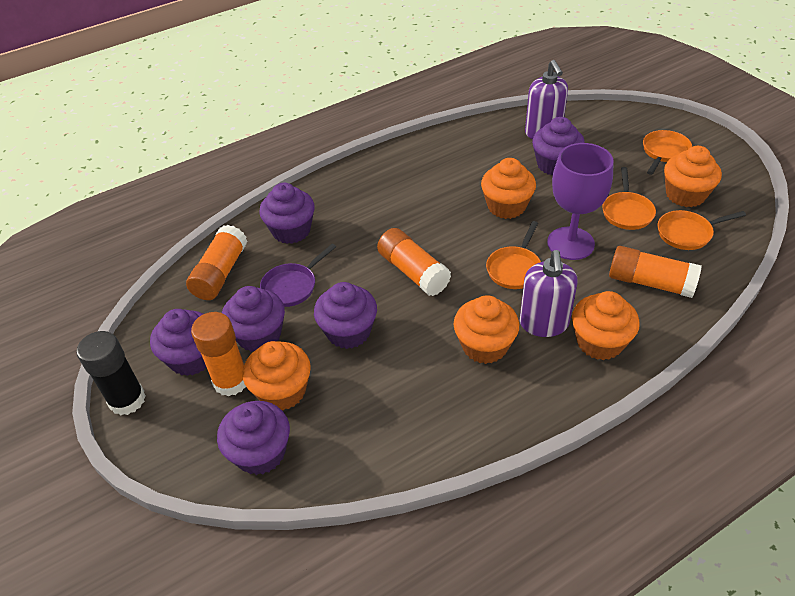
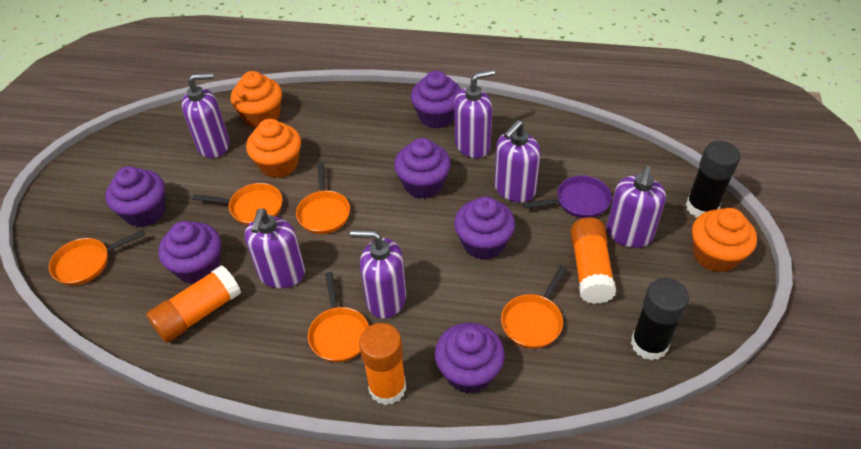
black glue stick: [77,331,146,416] = 1 -> [631,278,689,361] [686,141,741,217] = 2
orange cupcake: [243,341,311,410] [454,295,519,364] [481,158,536,219] [572,291,640,360] [664,146,722,207] = 5 -> [231,71,282,128] [246,119,301,178] [692,208,757,273] = 3
orange glue stick: [186,225,247,300] [191,312,246,396] [377,228,451,296] [609,246,702,298] = 4 -> [146,265,241,343] [359,323,406,405] [570,217,616,304] = 3
orange pan: [486,221,541,289] [602,167,656,230] [643,130,692,175] [658,210,746,250] = 4 -> [49,230,145,285] [192,183,282,225] [296,162,350,234] [308,272,369,362] [501,265,567,349] = 5
purple goblet: [547,143,614,260] = 1 -> none = 0
purple soap dispenser: [520,250,577,337] [525,60,568,139] = 2 -> [182,73,229,158] [245,208,305,288] [350,230,406,319] [455,69,495,158] [494,120,541,202] [606,166,666,248] = 6

